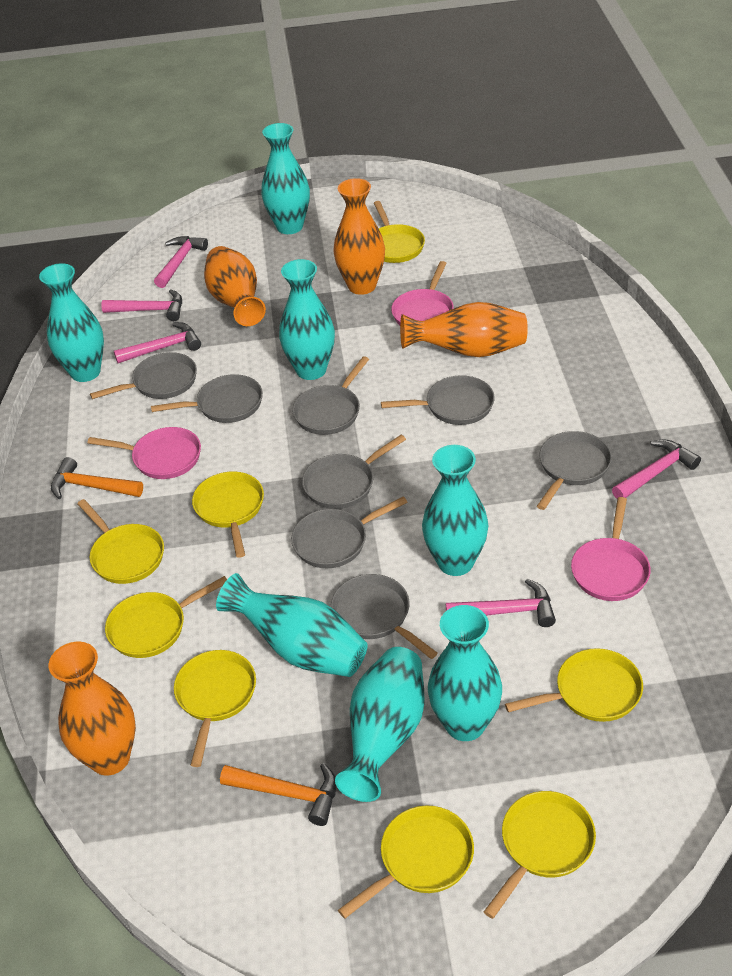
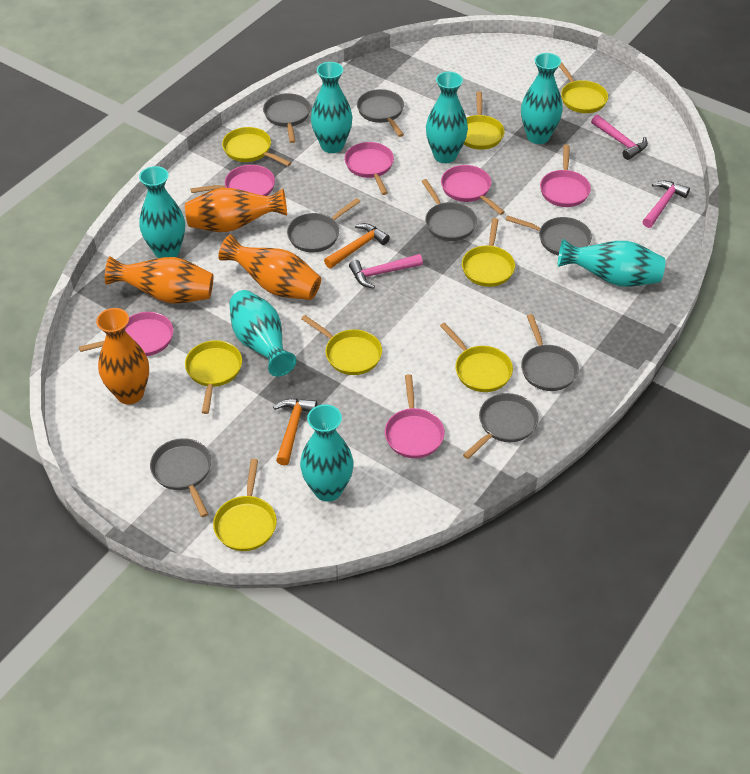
pink hammer: [101,289,182,321] [114,322,201,363] [154,236,208,288] [446,579,556,627] [612,440,701,499] = 5 -> [349,254,423,289] [591,115,648,160] [643,181,690,228] = 3
pink pan: [87,427,201,479] [391,261,454,325] [571,497,651,601] = 3 -> [79,312,173,356] [190,165,275,196] [345,142,394,195] [385,374,444,458] [441,165,505,215] [540,145,591,207] = 6

